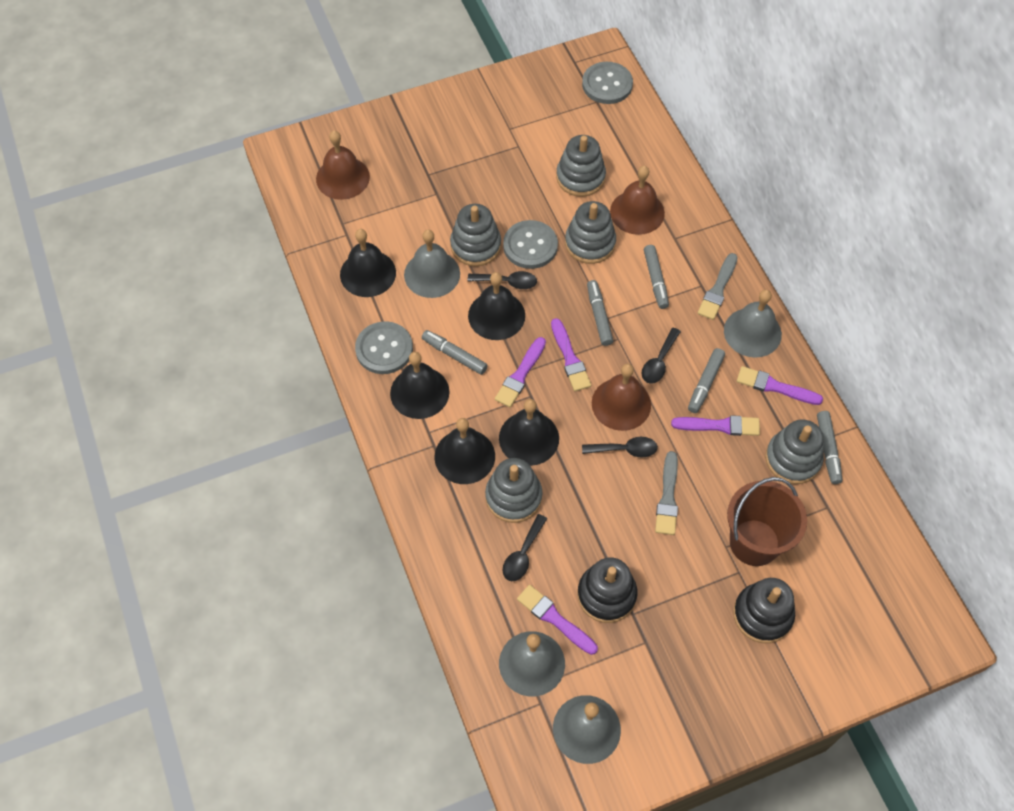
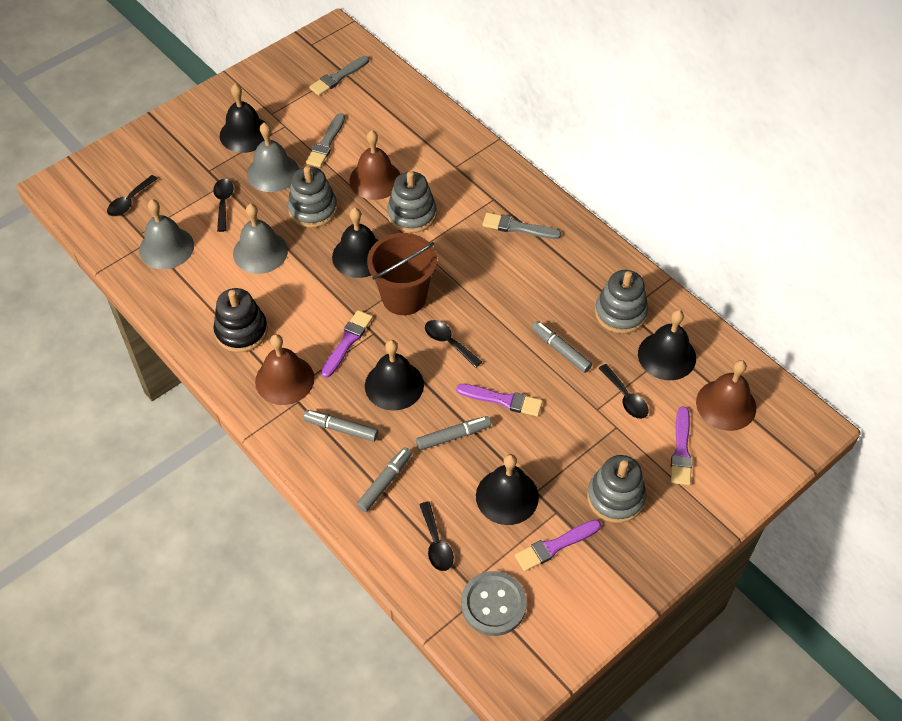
black spoon: [467,271,537,289] [503,514,547,581] [582,437,658,457] [642,328,681,384] = 4 -> [107,175,158,216] [213,179,234,232] [419,501,454,571] [425,320,482,368] [599,364,649,419] = 5
black stacking toy: [578,557,637,623] [733,578,795,643] = 2 -> [213,288,268,352] = 1
grey bell: [404,230,460,298] [499,631,565,697] [553,695,621,764] [724,290,782,358] = 4 -> [139,199,194,269] [233,204,288,274] [247,123,299,192] = 3
grey brush: [655,451,678,535] [698,253,738,320] = 2 -> [306,113,345,167] [309,56,369,96] [482,213,561,239] = 3
grey button: [355,321,413,374] [503,220,558,269] [582,62,633,104] = 3 -> [461,571,527,636] = 1
grey marker: [422,330,488,375] [587,280,613,346] [644,245,669,309] [688,348,725,413] [817,411,842,484] = 5 -> [303,410,378,442] [356,447,412,512] [416,416,491,450] [532,321,592,373] = 4
grey stacking toy: [450,204,501,266] [485,458,543,523] [556,135,606,197] [565,201,616,264] [765,419,824,484] = 5 -> [288,166,337,228] [387,171,436,233] [587,455,646,523] [595,270,648,334] = 4
purple brush: [495,337,546,407] [517,585,598,655] [551,318,591,391] [671,415,760,436] [737,366,823,405] = 5 -> [321,310,373,378] [456,384,543,416] [515,520,601,571] [671,406,692,485] = 4

